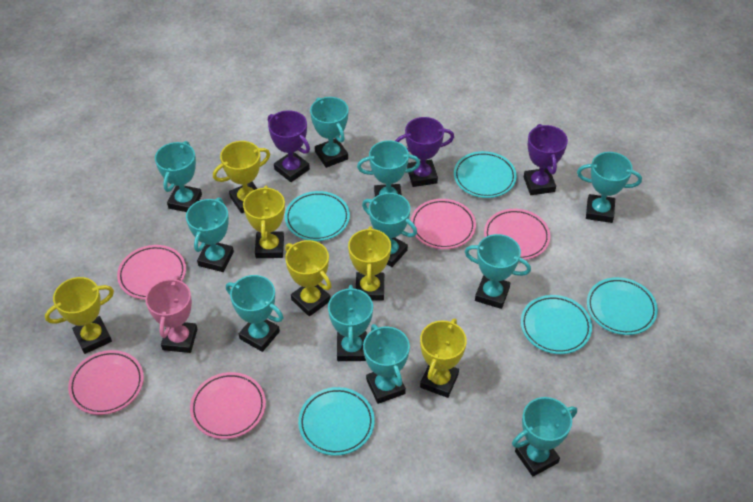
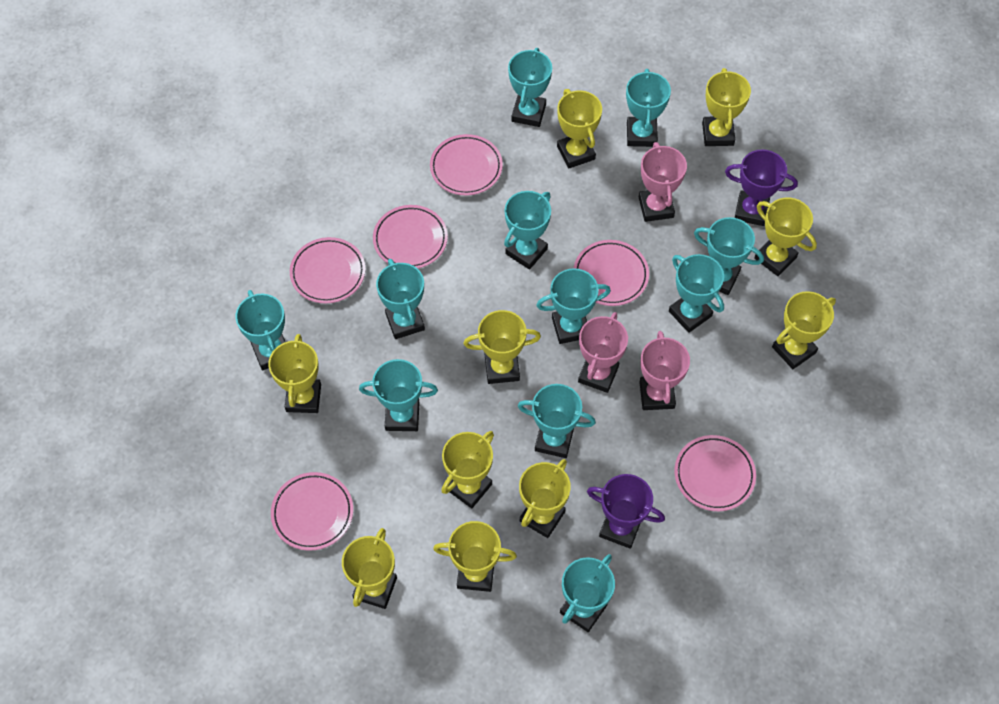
pink plate: [68,350,144,415] [117,245,186,300] [190,372,266,439] [411,199,476,249] [484,209,550,260] = 5 -> [271,472,353,551] [290,237,366,303] [373,205,448,268] [430,134,503,195] [574,240,649,306] [674,435,756,511] = 6
pink trophy: [145,276,198,353] = 1 -> [578,312,628,393] [639,142,687,222] [639,331,690,410] = 3
purple trophy: [268,110,310,182] [395,117,454,187] [524,124,568,195] = 3 -> [587,474,665,549] [725,149,798,226] = 2
turquoise plate: [285,191,350,241] [298,387,375,456] [454,151,517,198] [521,295,592,354] [587,277,658,335] = 5 -> none = 0
yellow trophy: [45,277,114,354] [213,141,270,213] [243,186,285,258] [285,240,332,316] [348,226,391,301] [420,318,467,398] = 6 -> [268,334,321,413] [342,528,397,609] [433,521,517,592] [442,431,494,508] [464,310,541,384] [519,459,571,538] [557,89,602,168] [702,68,751,146] [754,197,817,276] [772,291,836,369] = 10

